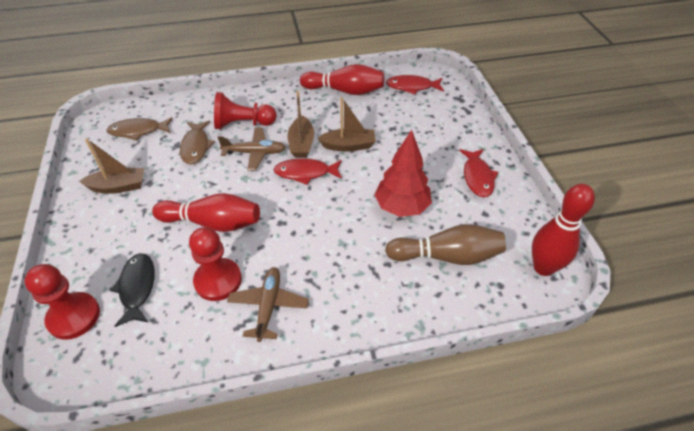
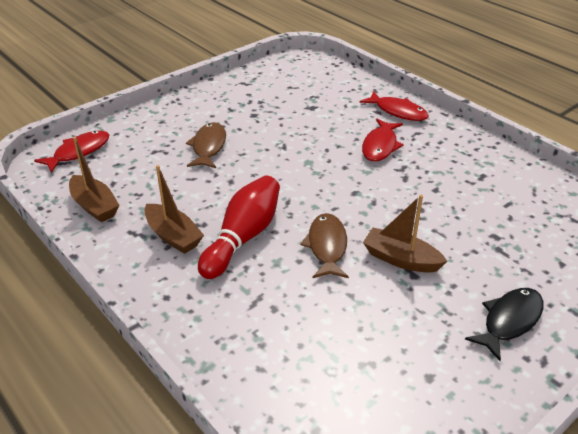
brown bowling pin: [385,224,506,265] = 1 -> none = 0
brown plane: [217,128,286,170] [227,267,309,342] = 2 -> none = 0
red bowling pin: [152,193,260,232] [300,64,384,95] [532,184,595,276] = 3 -> [198,175,280,279] = 1
red pawn: [24,264,100,340] [189,227,242,301] [214,92,277,129] = 3 -> none = 0
red tree: [374,130,432,217] = 1 -> none = 0

